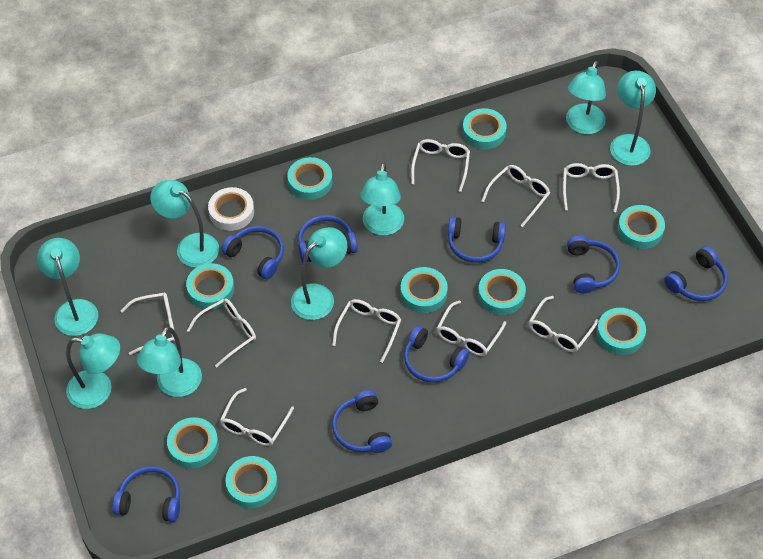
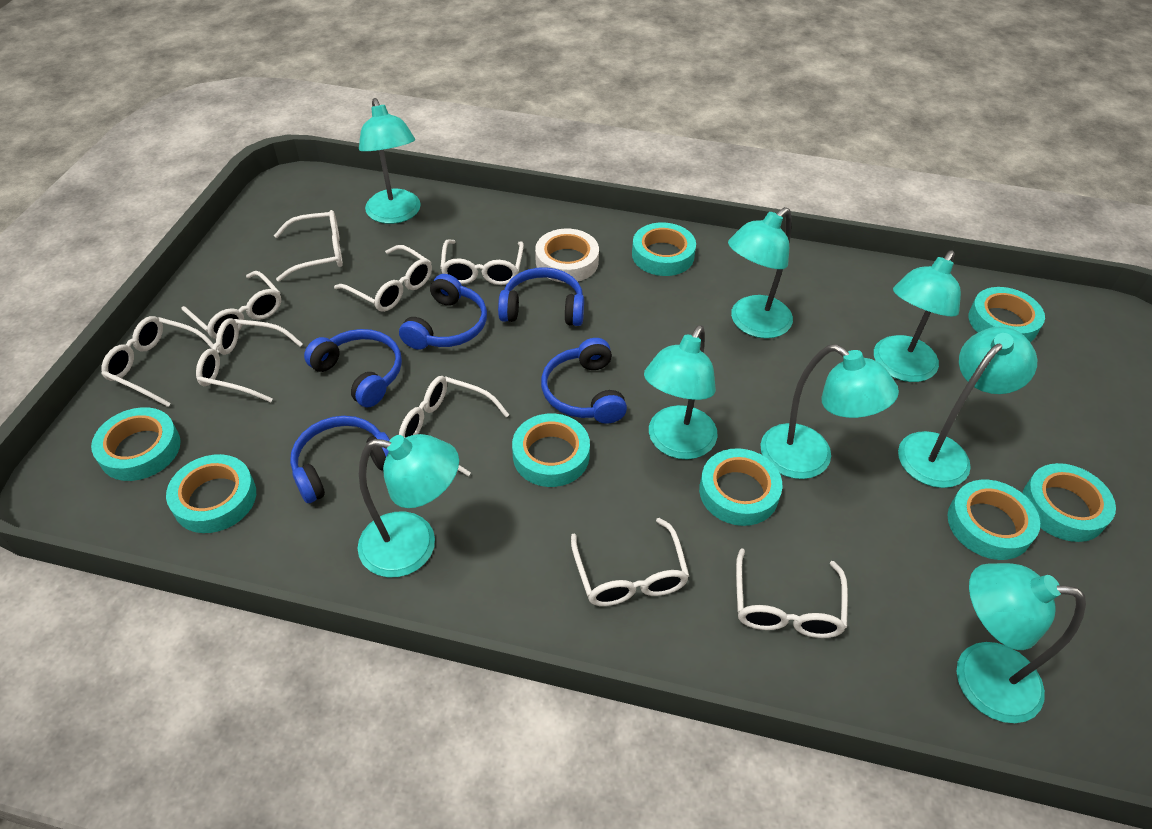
blue headphones: [113,467,180,522] [222,226,284,279] [298,215,358,262] [332,390,392,453] [404,326,469,383] [448,217,506,263] [567,236,620,293] [664,246,728,301] = 8 -> [290,416,390,503] [304,329,402,407] [399,274,487,350] [498,267,584,326] [541,338,627,424] = 5
turquoise tape: [167,417,219,468] [186,263,234,309] [225,456,278,508] [287,157,332,200] [400,267,448,313] [462,108,507,149] [478,269,526,315] [596,308,646,355] [618,205,665,249] = 9 -> [91,407,181,481] [166,454,256,533] [512,413,590,487] [632,222,696,276] [699,448,783,526] [947,480,1040,560] [968,287,1045,342] [1023,463,1116,542] = 8

